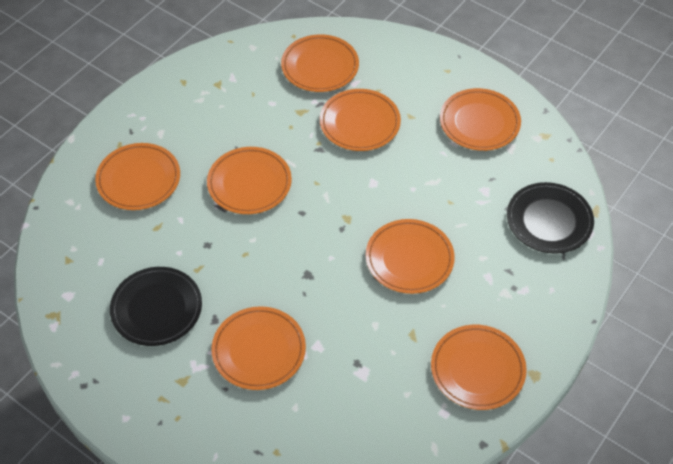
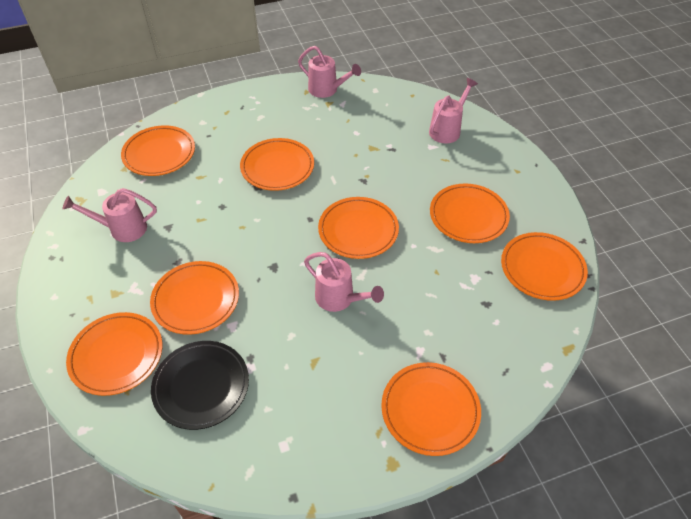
black plate: [110,267,202,346] [507,182,594,254] = 2 -> [151,341,249,430] = 1
pink watering can: none = 0 -> [63,188,157,242] [298,46,361,98] [304,252,384,312] [429,78,478,143] = 4

